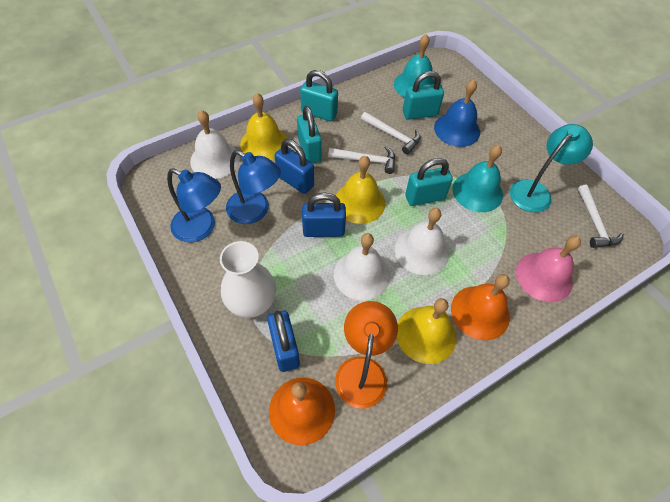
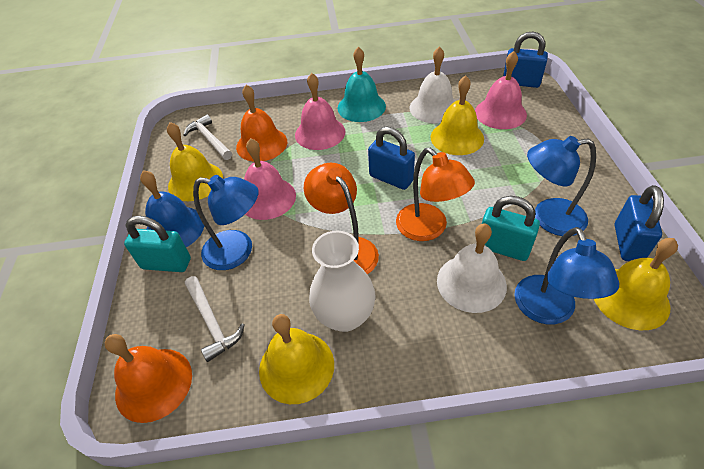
blue lamp: [167,168,221,243] [226,150,281,224] = 2 -> [193,175,259,270] [514,227,619,324] [527,136,596,236] = 3
orange lamp: [335,301,398,409] = 1 -> [304,163,379,274] [396,148,475,241] = 2
pink bell: [516,236,581,302] = 1 -> [244,138,296,220] [295,73,345,150] [475,51,527,129] = 3
turquoise bell: [394,34,435,98] [452,145,503,212] = 2 -> [338,47,386,122] = 1
turquoise lamp: [510,124,593,212] = 1 -> none = 0
turquoise padlock: [297,106,322,163] [300,70,338,121] [403,71,444,120] [405,158,453,206] = 4 -> [124,216,191,272] [482,196,540,261] = 2
white bell: [190,110,240,179] [334,233,390,301] [395,208,449,275] = 3 -> [409,46,455,123] [437,223,507,313] = 2
white hammer: [328,146,395,174] [361,112,421,155] [578,185,624,248] = 3 -> [183,114,232,160] [185,276,244,362] = 2
yellow bell: [240,93,288,161] [335,156,385,224] [397,298,456,364] = 3 -> [167,122,223,201] [259,314,334,404] [431,75,484,155] [594,238,678,330] = 4

